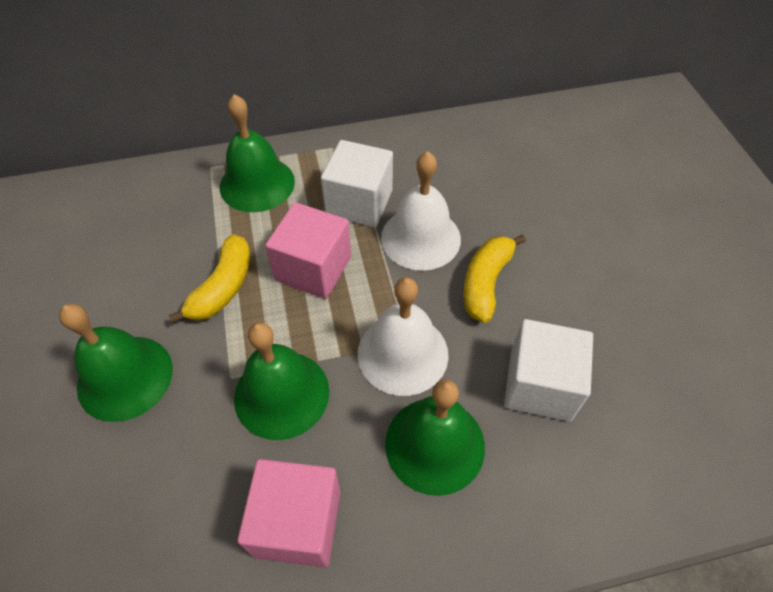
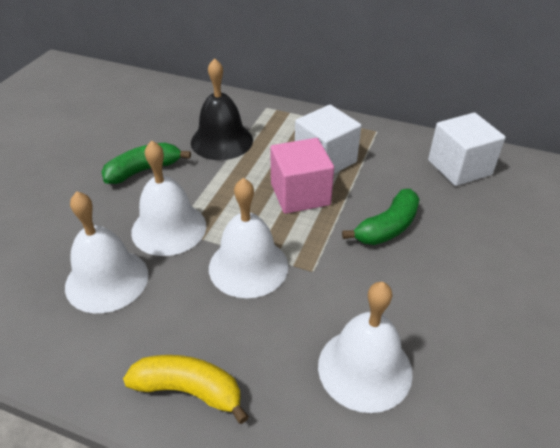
black bell: none = 0 -> [191,58,253,160] = 1
green banana: none = 0 -> [101,143,191,184] [342,189,420,245] = 2
green bell: [59,304,173,422] [220,94,295,212] [234,322,329,440] [385,379,485,496] = 4 -> none = 0
pink cube: [238,459,340,567] [265,202,351,299] = 2 -> [270,138,334,214] = 1
white bell: [358,277,449,396] [381,151,461,271] = 2 -> [65,191,148,313] [131,140,206,256] [209,178,288,298] [318,282,413,413] = 4
yellow banana: [168,234,251,324] [463,234,526,323] = 2 -> [123,355,249,424] = 1

